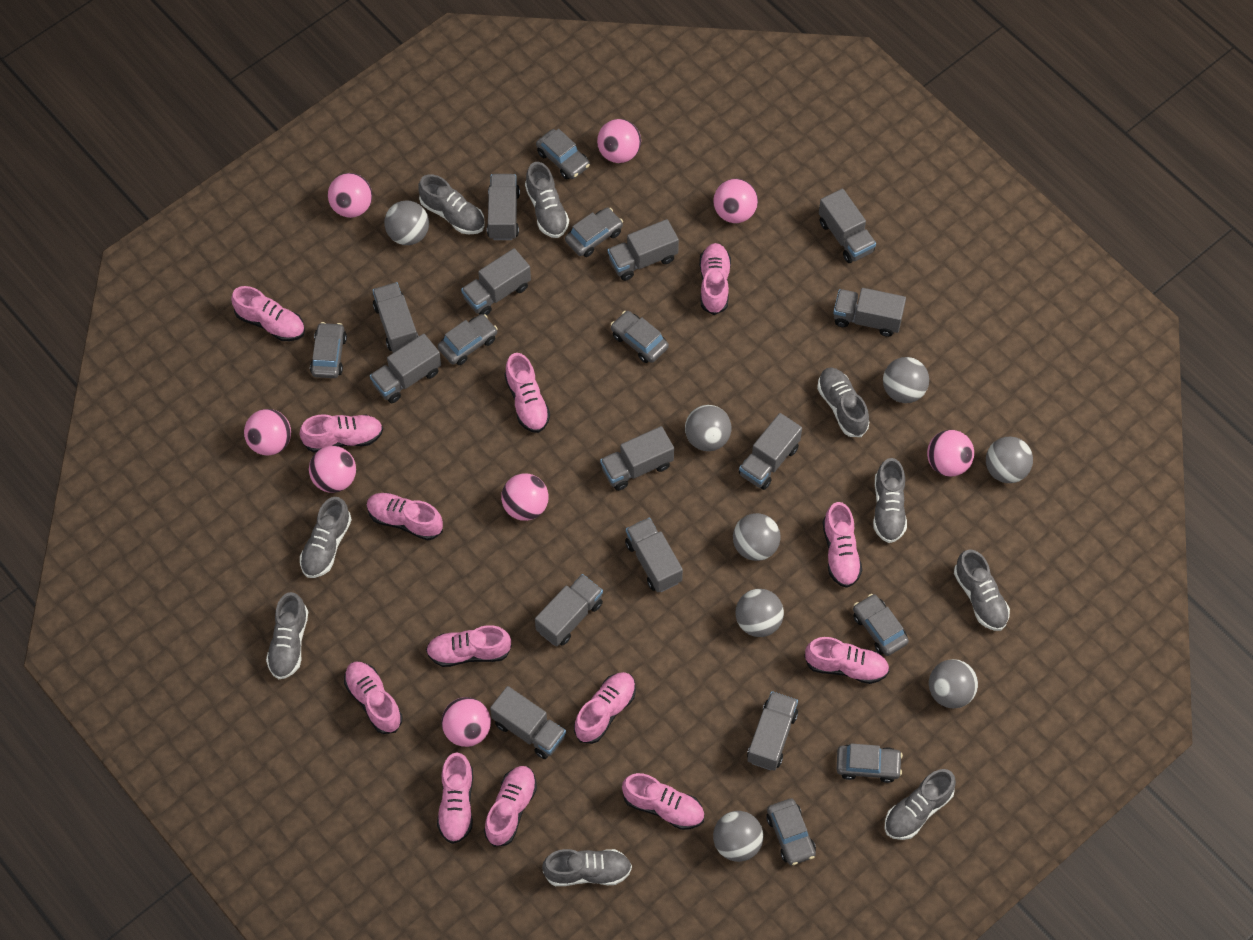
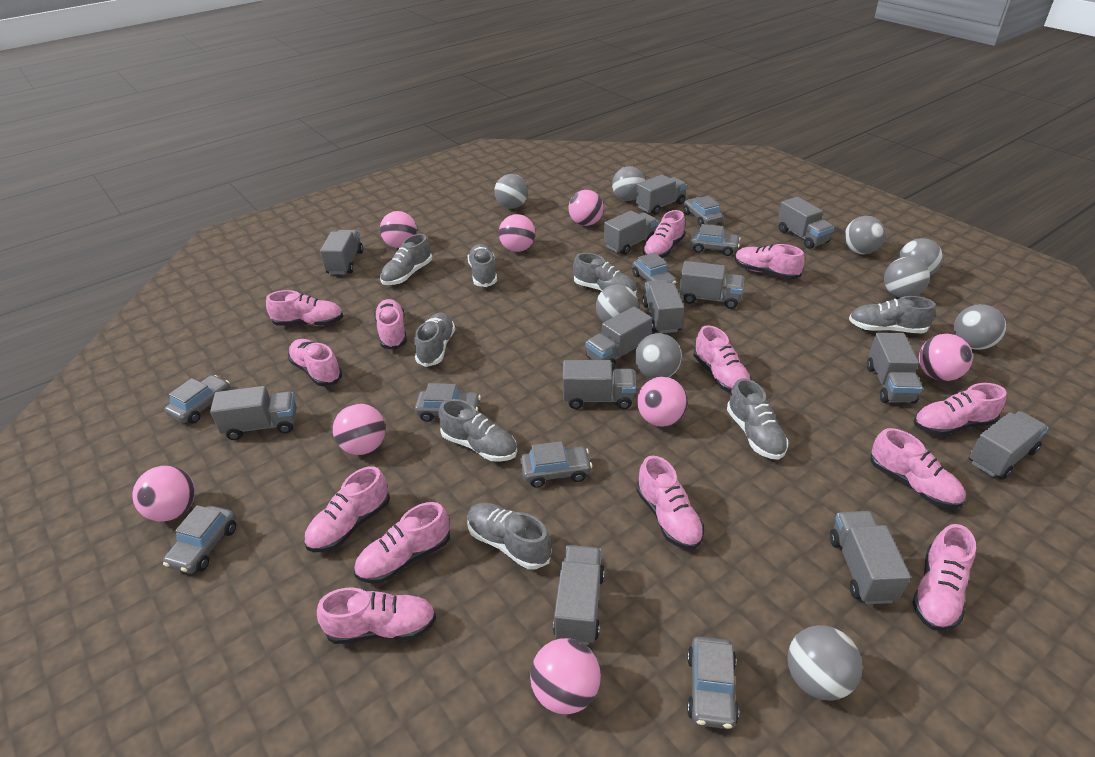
grey ball: [384,200,429,245] [685,405,732,451] [713,811,764,862] [733,513,781,561] [736,589,784,637] [883,357,929,403] [929,659,978,708] [986,437,1033,483] = 8 -> [494,174,528,209] [596,284,639,322] [612,166,646,201] [635,333,682,379] [787,625,863,701] [844,216,886,254] [884,257,930,298] [898,238,943,276] [954,304,1006,350] = 9
grey shoe: [266,592,308,679] [300,497,352,578] [418,174,485,234] [525,162,569,238] [542,849,632,886] [817,367,869,437] [873,458,907,543] [884,769,956,840] [954,549,1010,631] = 9 -> [380,234,432,285] [414,313,455,367] [439,399,517,462] [467,503,552,570] [468,244,497,287] [573,253,637,294] [727,378,788,460] [849,296,936,334] = 8

